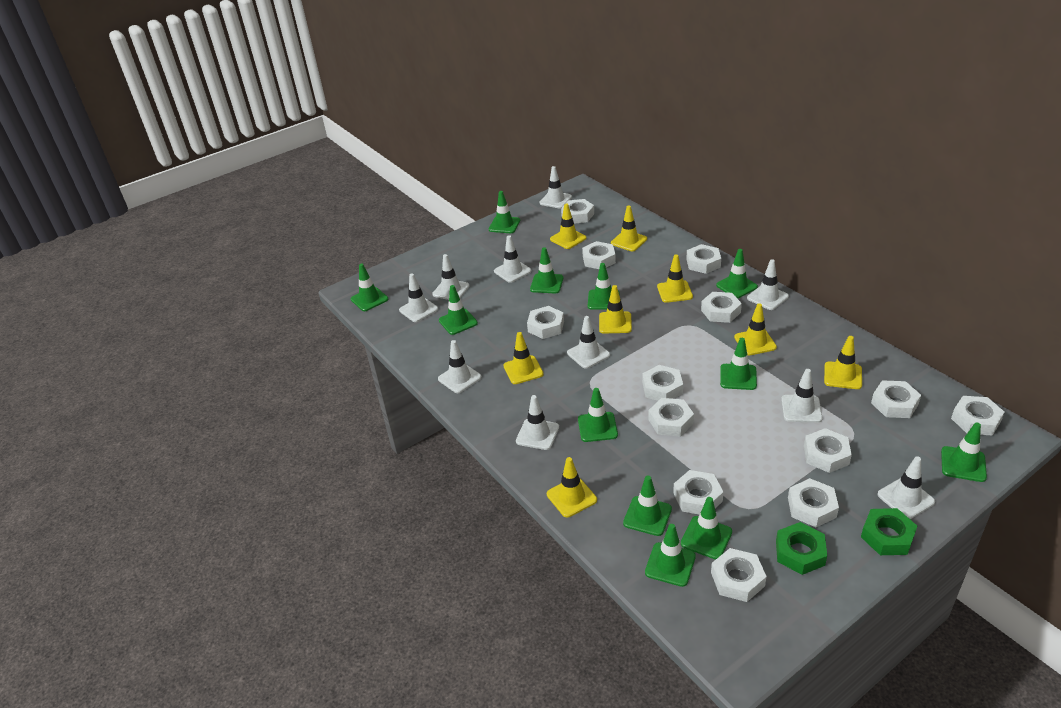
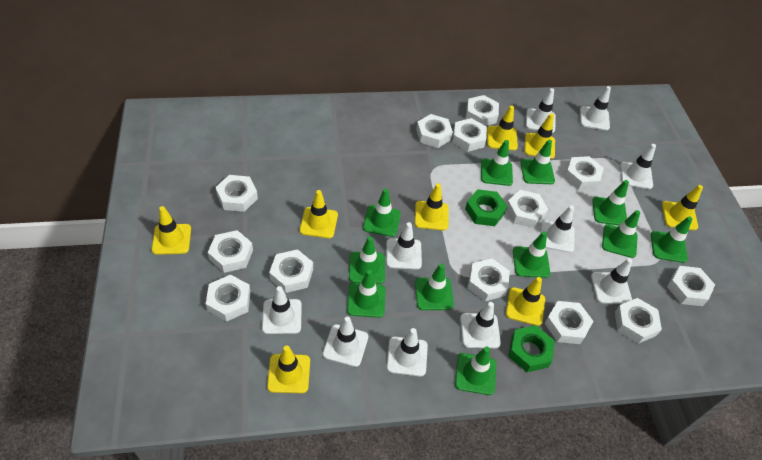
green traffic cone: [351,264,388,311] [439,285,478,335] [489,191,520,233] [530,247,564,293] [578,388,618,442] [588,263,620,310] [623,475,672,536] [645,524,696,587] [681,497,732,559] [716,249,758,298] [720,338,757,390] [941,422,987,482] = 12 -> [347,270,386,318] [349,236,385,284] [363,188,401,237] [415,264,454,310] [455,347,496,395] [481,140,513,186] [513,231,550,278] [520,140,555,184] [592,180,629,226] [602,210,640,258] [651,216,692,263] = 11

